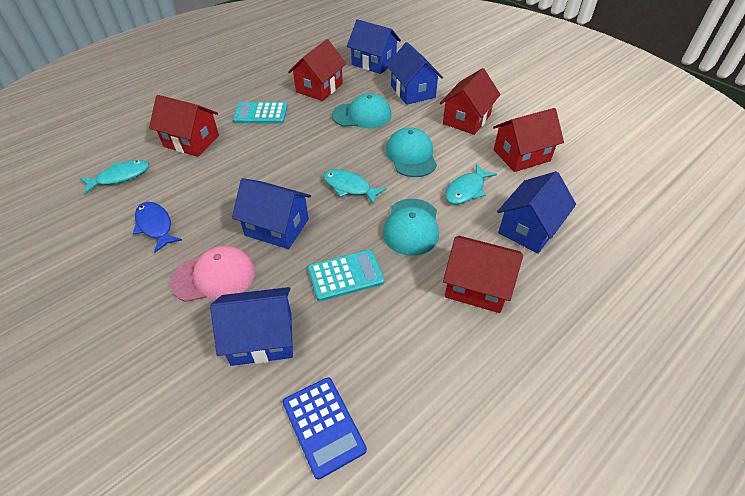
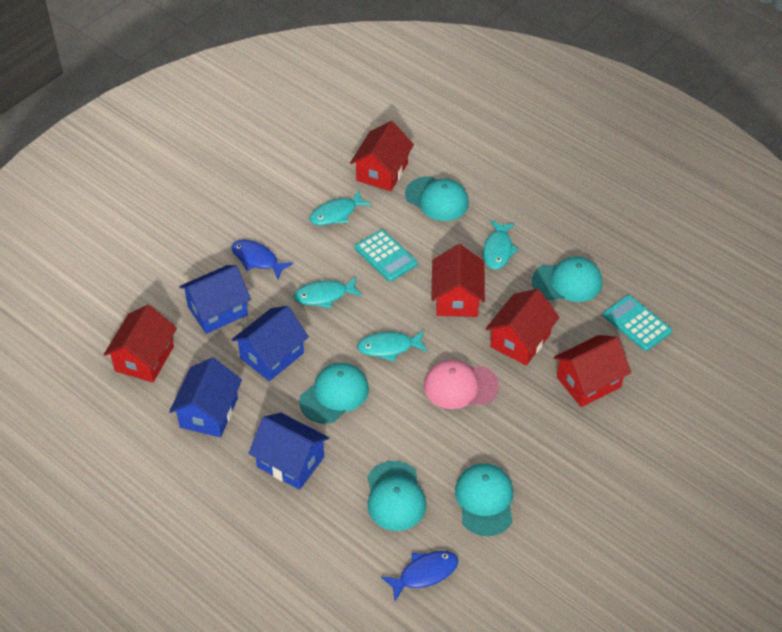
blue calculator: [283,377,367,480] = 1 -> none = 0
blue fish: [133,202,182,253] = 1 -> [231,240,293,279] [381,551,458,601] = 2
blue house: [210,287,293,366] [232,178,311,249] [347,19,401,74] [387,42,443,105] [497,171,576,254] = 5 -> [169,357,242,437] [179,265,251,334] [231,306,309,381] [249,413,329,490] = 4
turquoise cap: [332,93,392,128] [383,199,439,256] [386,127,437,177] = 3 -> [299,363,369,424] [368,461,426,531] [405,176,469,221] [455,463,513,536] [532,257,602,302] = 5
turquoise fish: [80,160,149,194] [323,169,387,205] [445,164,497,204] = 3 -> [293,277,362,308] [309,190,372,225] [357,330,428,362] [483,220,519,270] = 4

